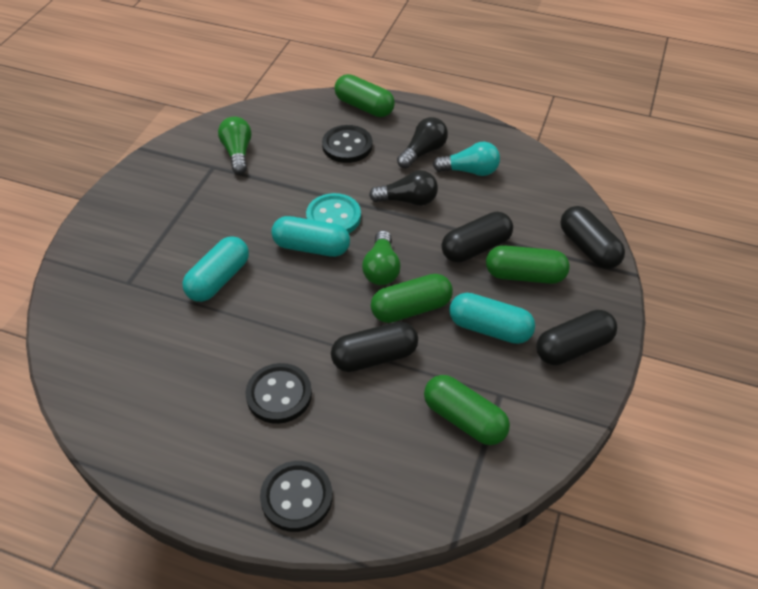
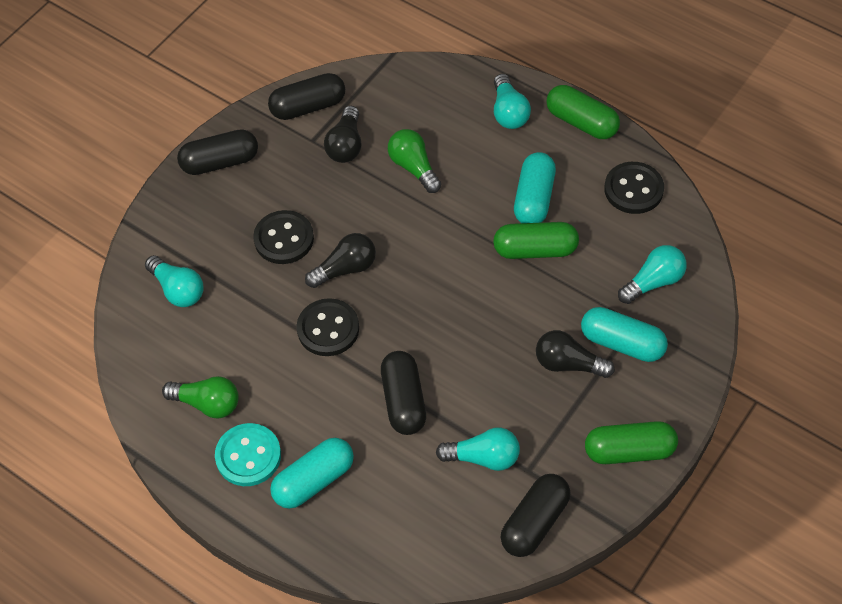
black light bulb: [369,170,438,206] [397,117,448,168] = 2 -> [305,233,376,288] [324,106,362,163] [536,330,615,378] = 3
green capsule: [334,74,395,117] [371,274,453,323] [424,375,510,445] [486,245,570,284] = 4 -> [493,222,579,259] [546,85,620,139] [585,421,678,464] = 3
turquoise light bulb: [433,142,500,176] = 1 -> [145,255,204,307] [436,427,520,471] [494,74,531,129] [618,245,687,304] = 4

